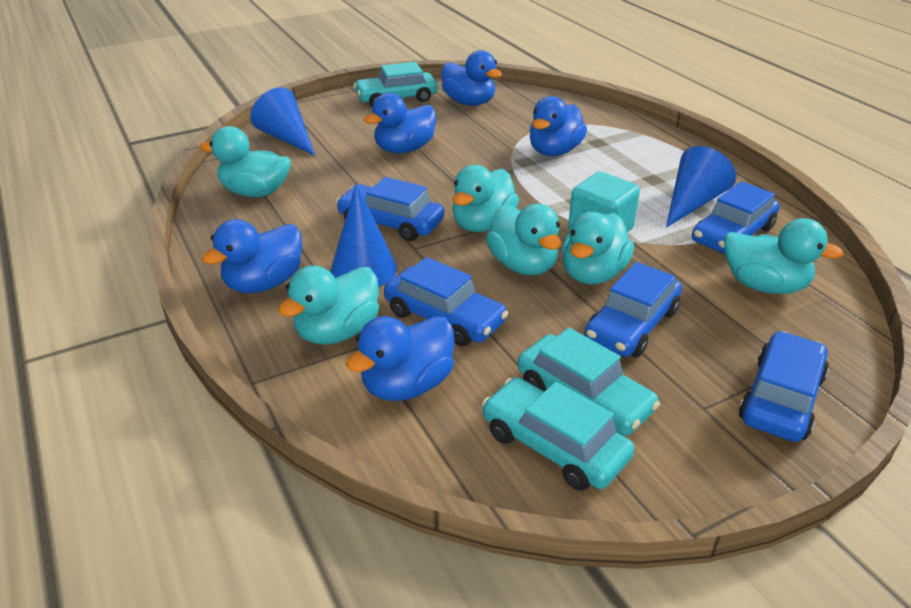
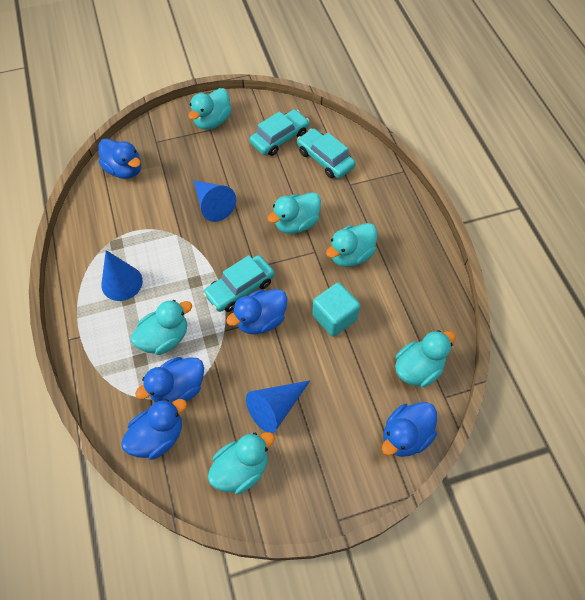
blue car: [336,177,444,241] [384,257,508,346] [585,262,682,357] [692,181,780,254] [739,331,829,442] = 5 -> none = 0

